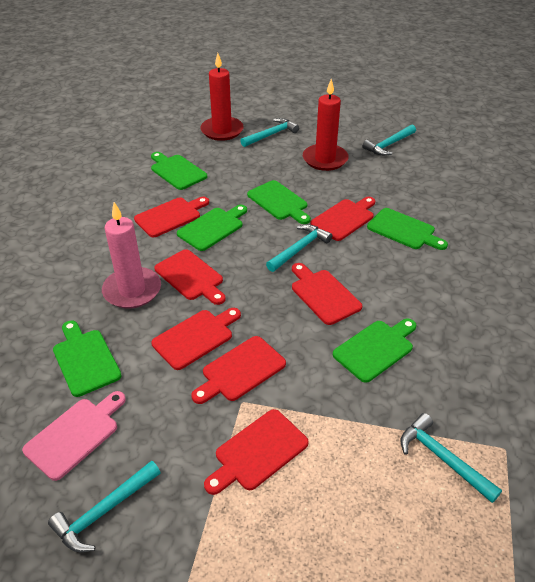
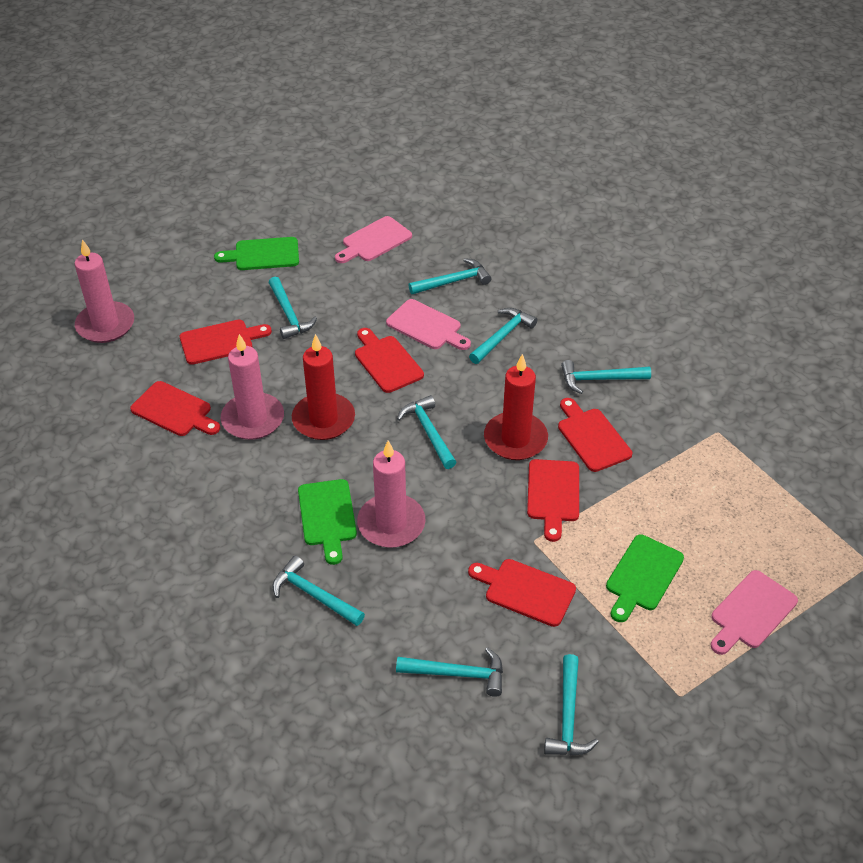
green cutting board: [53,321,122,397] [151,152,207,190] [177,205,247,251] [247,180,311,224] [333,318,417,383] [367,208,448,250] = 6 -> [214,237,299,270] [298,479,357,565] [606,535,684,622] = 3
pink candle: [102,202,161,309] = 1 -> [75,239,134,343] [221,334,284,440] [357,440,425,548] = 3
pink cutting board: [22,391,126,481] = 1 -> [335,216,412,263] [386,299,471,350] [711,570,798,655] = 3
red cutting board: [134,197,209,237] [151,308,241,370] [154,249,226,305] [191,336,286,404] [204,409,309,495] [292,263,362,325] [310,197,376,241] = 7 -> [130,381,220,436] [180,320,272,365] [355,328,424,393] [468,559,576,627] [527,459,579,542] [558,398,632,472] = 6
turquoise hammer: [48,461,161,552] [240,118,299,147] [266,224,332,272] [362,125,416,156] [401,413,502,503] = 5 -> [269,277,317,339] [273,556,365,626] [396,647,503,697] [397,395,456,469] [409,258,491,294] [469,308,537,364] [544,654,598,755] [561,360,651,394] = 8

